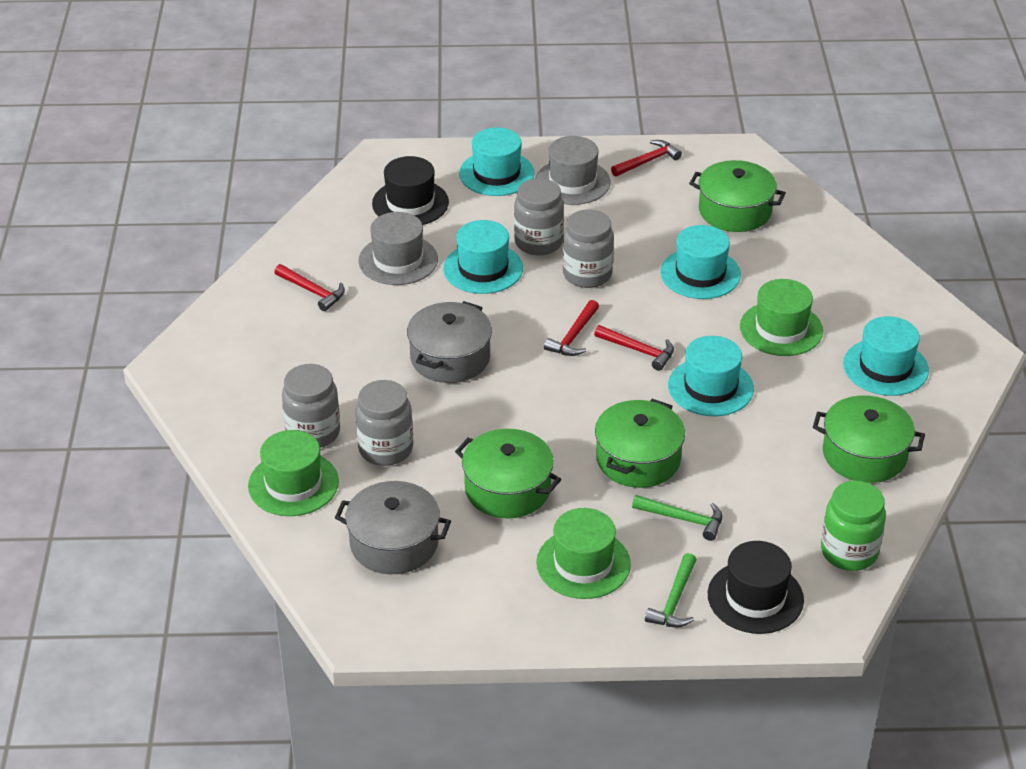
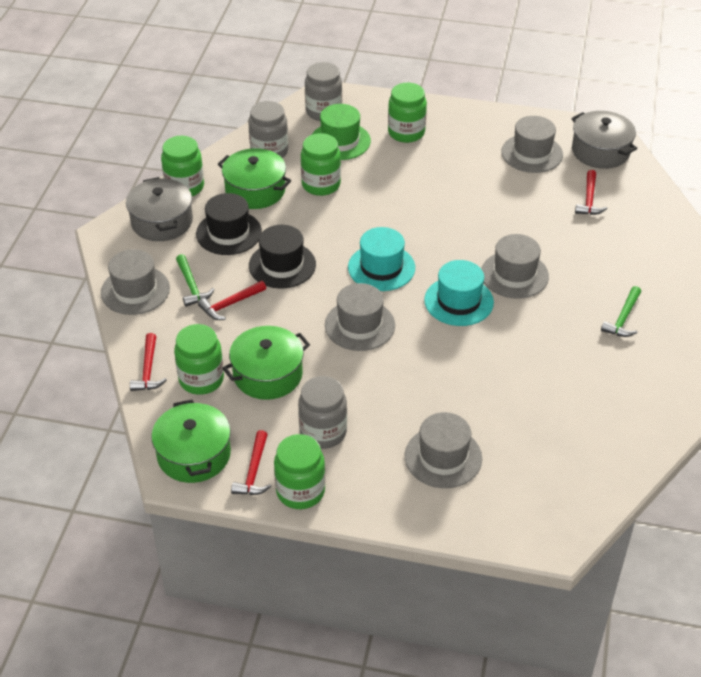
green hat: [248,430,339,516] [536,508,631,599] [740,279,823,356] = 3 -> [312,104,371,160] = 1
green jar: [821,481,886,571] = 1 -> [161,136,204,196] [174,324,224,395] [274,434,325,509] [301,133,341,196] [388,83,427,143] = 5
green pot: [455,429,561,518] [595,399,685,488] [689,160,786,232] [813,395,925,483] = 4 -> [151,400,231,483] [218,148,291,209] [223,326,310,400] = 3
grey hat: [358,212,438,285] [535,136,611,205] = 2 -> [101,249,170,315] [325,283,395,351] [405,412,482,488] [481,234,549,299] [501,116,563,173] = 5
grey jar: [282,364,340,448] [356,380,413,466] [514,178,564,255] [563,209,614,288] = 4 -> [248,101,288,158] [298,376,347,449] [305,62,342,121] = 3
turquoise hat: [443,220,523,294] [459,127,534,196] [660,225,741,299] [668,336,754,416] [843,316,929,396] = 5 -> [348,227,415,291] [424,260,494,326] = 2

